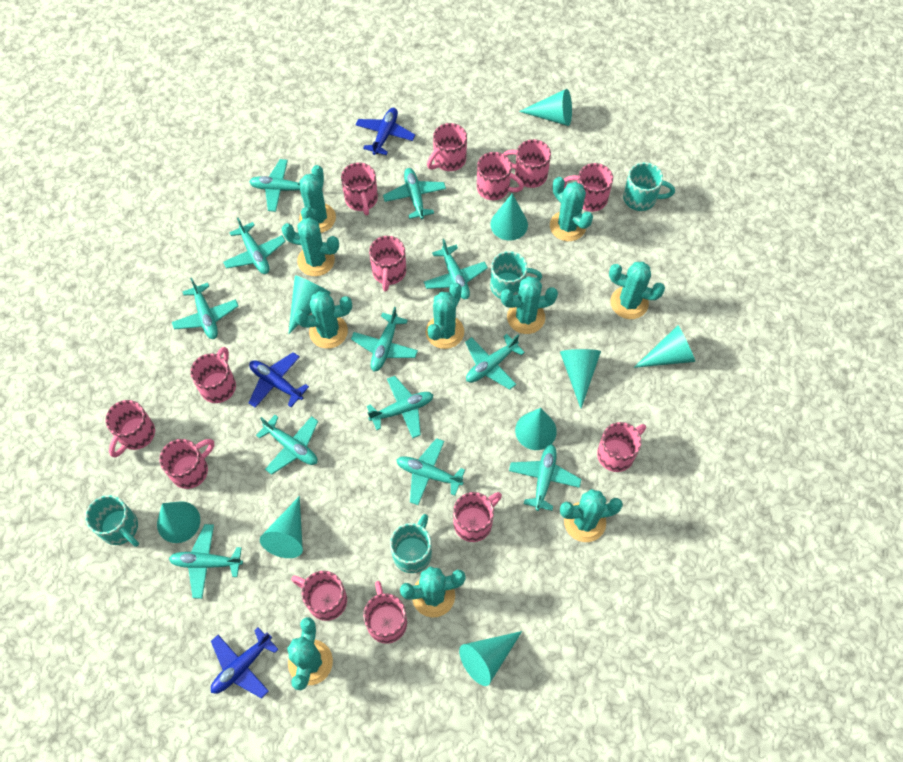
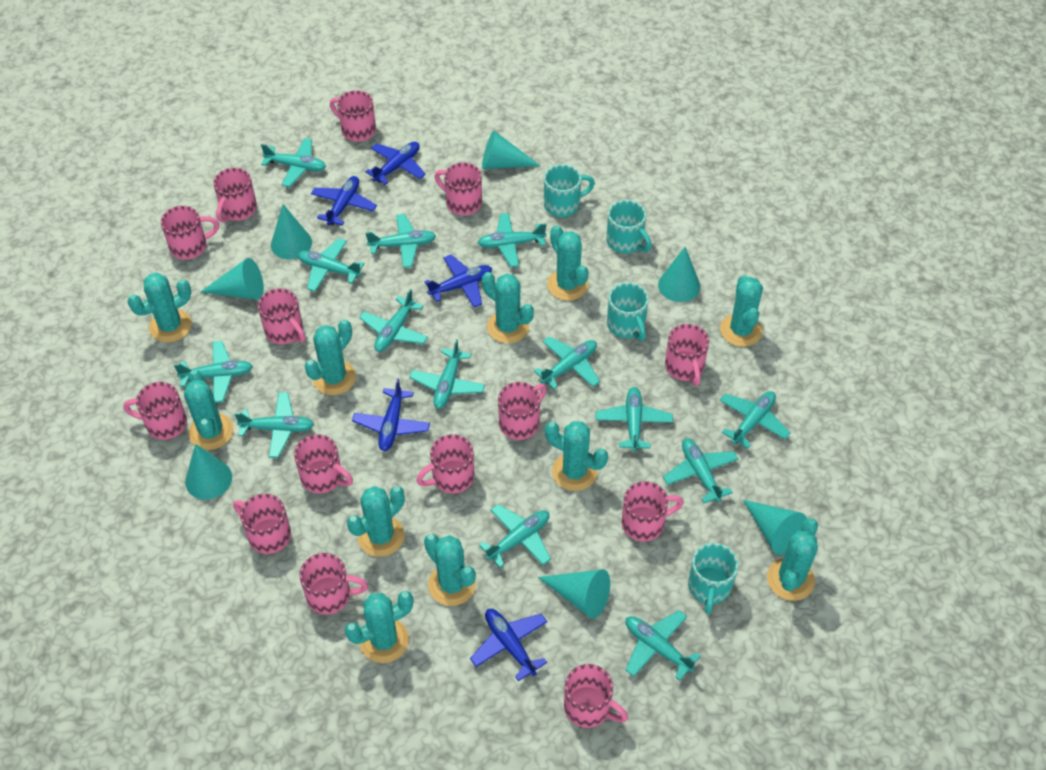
blue plane: [211,627,279,699] [249,352,309,408] [356,108,415,155] = 3 -> [311,176,377,225] [352,378,430,451] [366,142,426,185] [425,255,492,307] [470,609,547,681] = 5
pink mug: [105,400,155,458] [159,439,214,489] [190,347,236,403] [291,571,347,621] [341,162,378,216] [363,581,407,644] [369,236,406,291] [427,123,467,171] [453,492,502,542] [477,152,524,200] [503,139,551,188] [564,163,613,212] [597,422,646,472] = 13 -> [123,382,187,440] [161,206,219,260] [213,168,257,223] [233,494,291,554] [258,288,305,344] [294,434,353,494] [299,553,368,615] [330,90,376,142] [416,434,474,493] [435,163,482,215] [498,382,547,440] [564,664,628,728] [622,481,684,542] [665,324,709,386] = 14
turquoise cactus: [282,218,339,276] [287,617,333,690] [294,291,352,349] [299,165,336,233] [400,567,466,617] [426,283,464,349] [501,276,558,334] [550,177,593,241] [560,489,623,542] [609,262,665,319] = 10 -> [128,273,192,342] [184,370,233,450] [304,319,356,395] [345,591,413,663] [347,486,405,557] [424,534,476,606] [482,272,534,343] [545,421,608,491] [547,225,588,301] [720,275,763,347] [767,518,818,601] = 11
turquoise cone: [157,501,200,543] [260,496,303,558] [288,275,331,334] [459,631,522,686] [490,193,528,241] [515,408,557,450] [519,89,572,126] [560,349,601,408] [634,325,695,368] = 9 -> [185,444,232,500] [201,258,264,300] [271,204,312,259] [482,131,540,169] [538,569,610,619] [658,247,700,302] [743,500,807,555] = 7
turquoise plane: [169,524,243,599] [172,278,239,339] [223,218,286,274] [249,159,302,212] [256,415,318,475] [351,307,418,371] [367,376,433,438] [383,168,446,219] [397,438,465,505] [424,239,488,299] [465,334,525,390] [509,444,581,511] = 12 -> [174,341,253,403] [234,392,314,458] [261,138,326,187] [298,238,364,292] [359,289,428,352] [365,214,436,268] [410,339,485,409] [478,213,547,267] [479,504,551,568] [534,336,600,389] [595,387,673,452] [625,610,701,681] [663,438,738,503] [720,391,791,448] = 14

